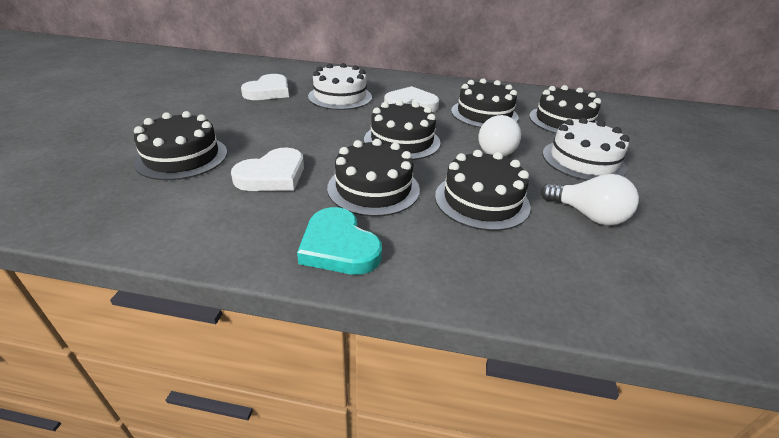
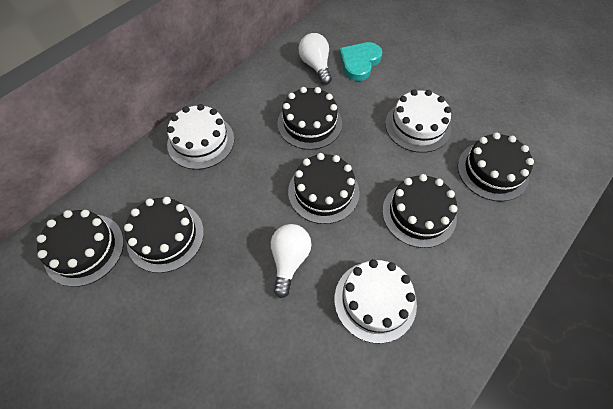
white cake: [308,63,372,110] [542,118,629,181] = 2 -> [167,104,234,170] [335,259,417,344] [385,90,451,153] = 3
white heart: [231,148,304,191] [241,74,289,100] [384,86,439,112] = 3 -> none = 0

